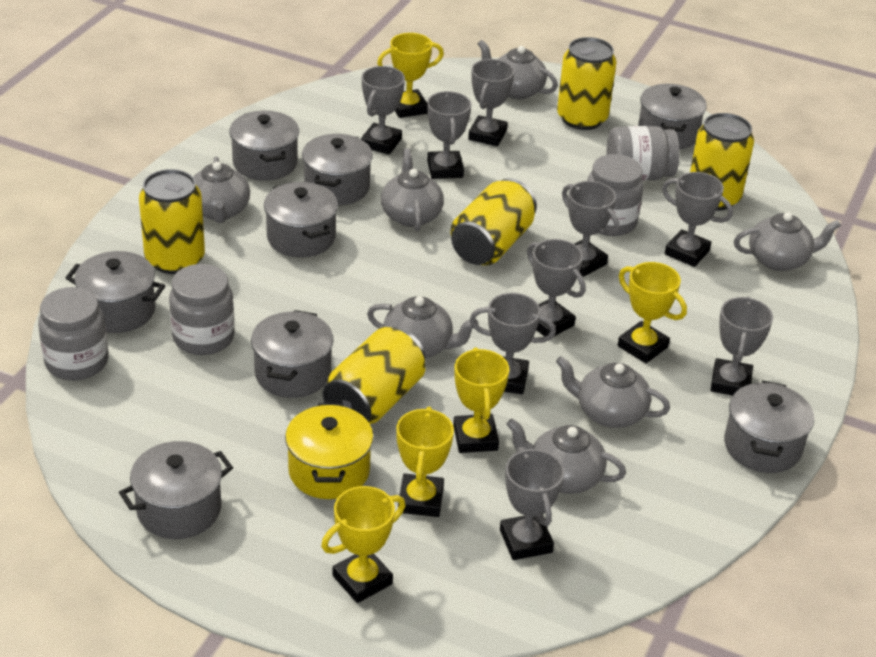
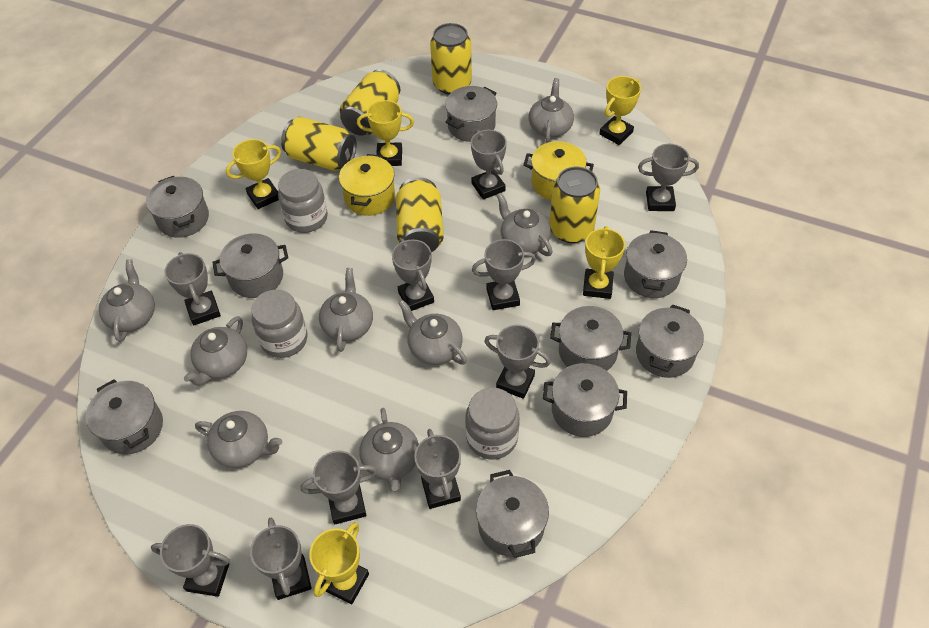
grey jar: [38,287,109,380] [169,264,235,355] [587,154,644,236] [606,126,679,181] = 4 -> [251,289,307,358] [278,169,328,233] [465,388,519,459] = 3
grey pot: [65,251,165,333] [119,441,233,539] [229,111,299,181] [251,310,334,398] [264,182,338,258] [302,134,373,205] [638,84,707,150] [724,381,814,473] = 8 -> [86,379,163,454] [146,176,209,238] [212,233,288,298] [445,86,497,142] [476,470,549,558] [543,363,627,437] [550,306,631,371] [624,230,687,298] [636,304,704,378] = 9
grey teapot: [193,156,250,223] [367,296,479,358] [381,148,444,231] [477,40,558,99] [506,419,626,494] [556,356,670,428] [734,212,841,271] = 7 -> [99,259,155,342] [184,316,247,386] [195,411,282,468] [319,268,373,352] [359,408,419,492] [398,300,467,365] [496,193,553,256] [529,78,574,143] = 8
grey trophy: [361,66,405,155] [427,91,471,179] [468,59,514,146] [470,293,556,394] [500,447,564,560] [527,239,586,336] [562,181,619,277] [662,172,733,267] [711,297,773,396] = 9 -> [151,524,230,597] [164,252,221,326] [250,518,312,600] [301,450,377,524] [392,239,434,311] [414,429,461,509] [471,130,507,200] [472,239,536,310] [484,325,551,399] [638,144,699,211] = 10
yellow pot: [285,403,373,499] = 1 -> [339,154,395,216] [523,141,594,200] = 2

